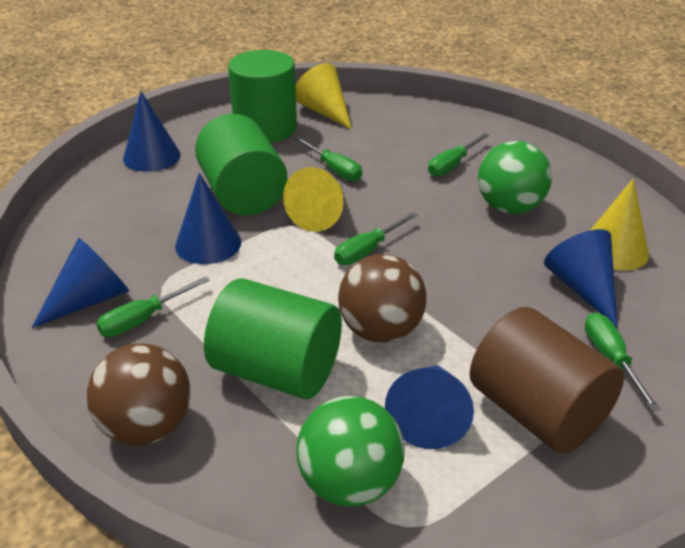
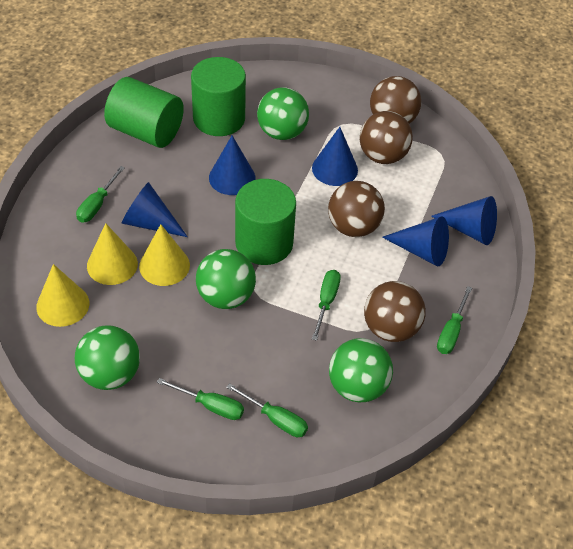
brown ball: [87,344,191,446] [338,254,426,343] = 2 -> [328,181,385,237] [360,111,413,164] [364,281,426,342] [370,76,421,124] = 4
brown cylinder: [470,307,624,454] = 1 -> none = 0
green ball: [296,396,405,507] [478,141,552,214] = 2 -> [75,326,140,390] [196,249,256,309] [257,87,309,140] [329,338,393,402] = 4

